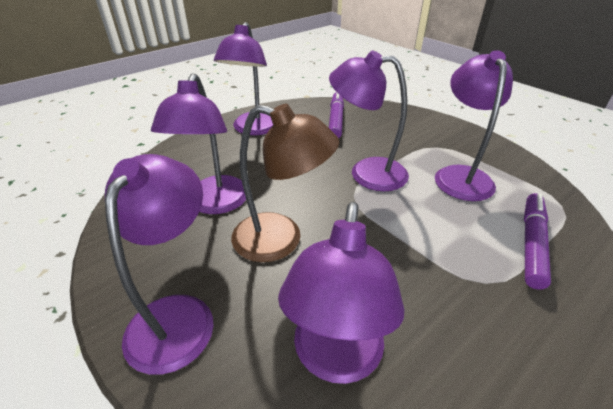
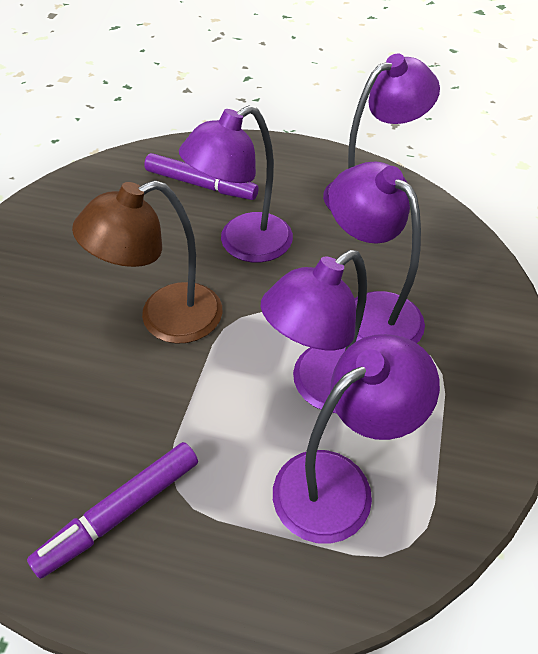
purple lamp: [105,154,214,375] [151,73,246,214] [214,22,273,135] [278,202,405,384] [329,50,409,191] [435,50,513,201] = 6 -> [179,105,293,262] [261,250,367,413] [273,334,440,544] [323,54,440,211] [329,161,425,343] = 5

